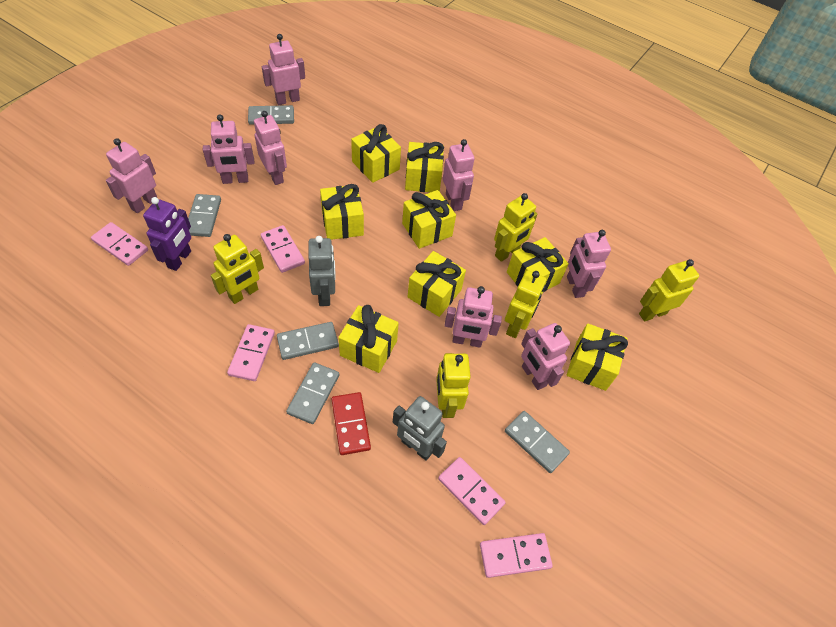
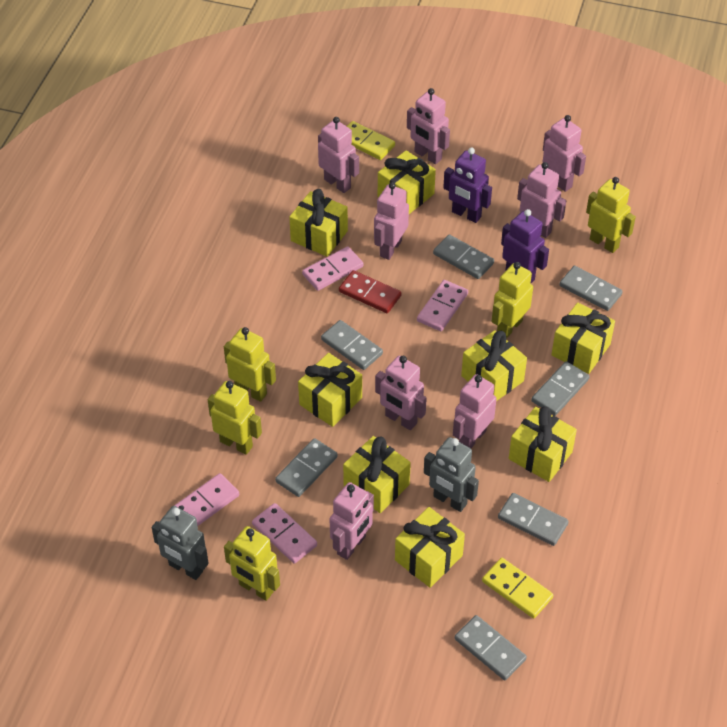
grey domino: [188,194,221,237] [248,105,294,125] [277,322,339,360] [286,362,339,424] [505,411,570,473] = 5 -> [275,438,338,497] [321,320,383,370] [433,234,494,279] [455,615,527,680] [498,493,569,546] [531,361,590,416] [559,266,623,311] = 7
pink domino: [91,222,148,266] [227,324,275,381] [261,225,305,273] [438,457,506,525] [480,533,553,578] = 5 -> [174,473,239,526] [252,503,317,564] [302,246,364,291] [417,280,468,331] = 4
purple robot: [143,197,191,271] = 1 -> [443,148,492,223] [501,209,549,283] = 2
yellow domino: none = 0 -> [347,121,395,160] [482,558,553,618] = 2

